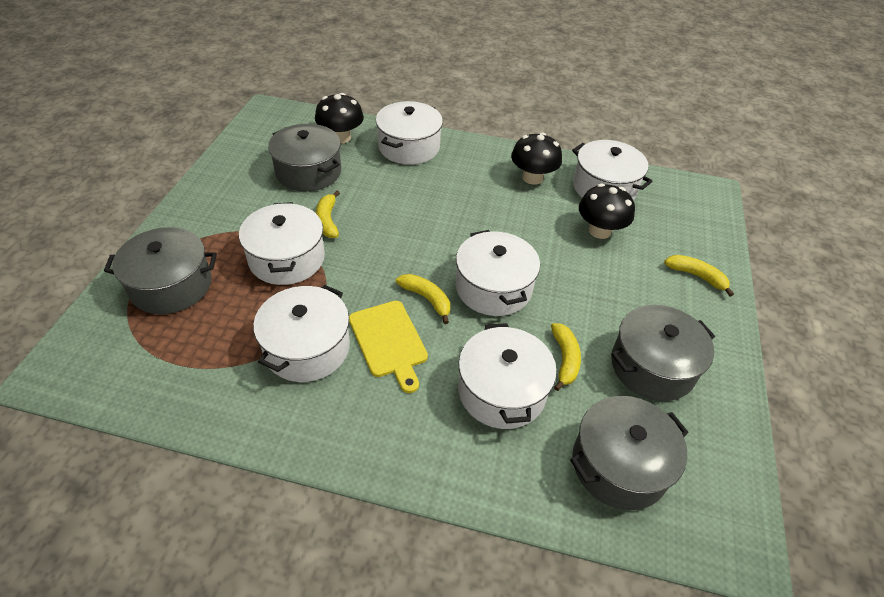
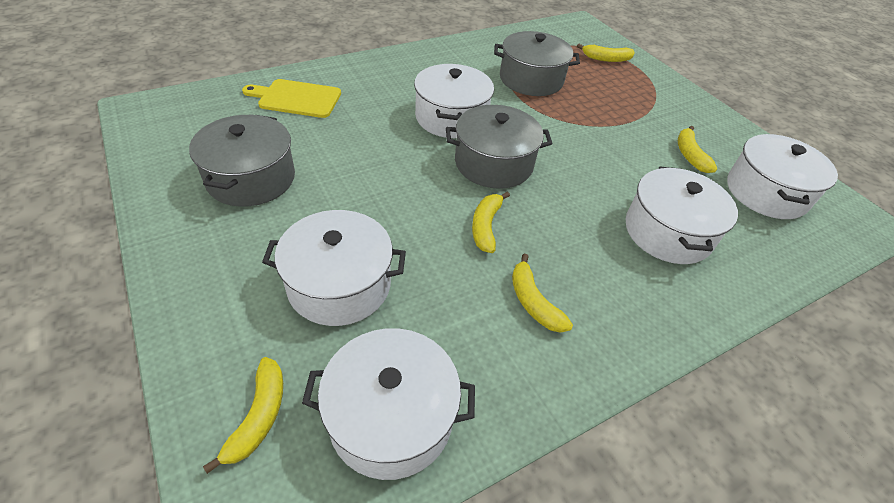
black mushroom: [315,93,364,143] [511,132,562,185] [579,183,635,239] = 3 -> none = 0
grey pot: [104,227,217,314] [268,124,341,191] [570,396,689,510] [611,305,715,401] = 4 -> [189,115,295,207] [446,105,552,189] [494,31,580,96] = 3
white pot: [239,202,325,285] [253,285,350,382] [376,101,443,165] [456,230,540,316] [458,323,557,429] [572,140,653,200] = 6 -> [262,210,406,326] [302,328,475,480] [414,64,494,138] [625,167,738,264] [727,134,838,219] = 5
yellow banana: [316,191,340,238] [396,274,450,324] [551,323,581,391] [664,255,734,296] = 4 -> [203,357,283,474] [472,191,510,253] [512,254,573,333] [577,44,634,62] [678,125,717,173] = 5

